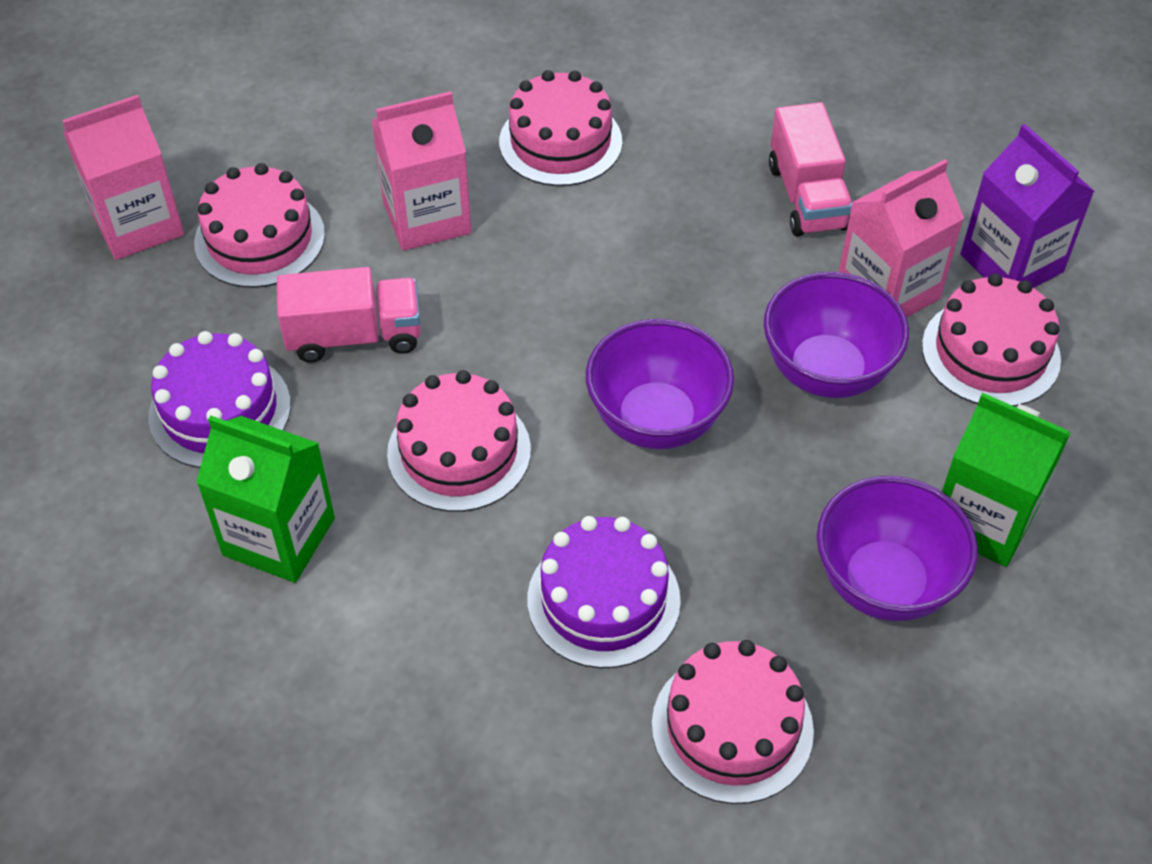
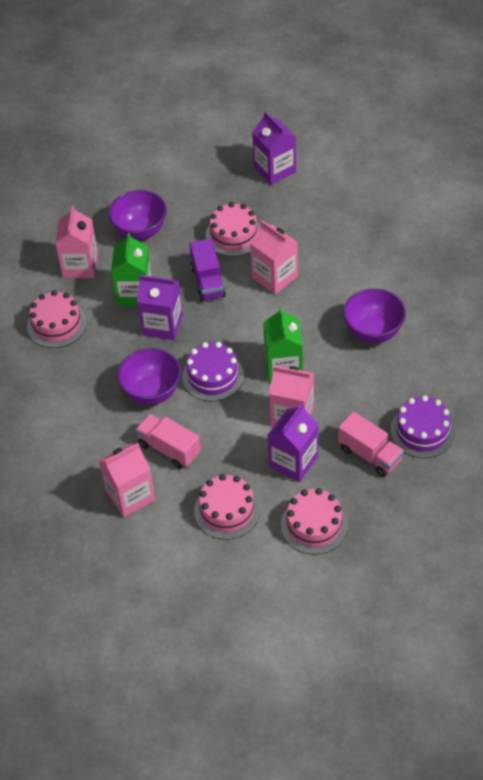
pink cake: [194,163,325,288] [387,370,531,512] [499,70,622,186] [652,640,814,804] [922,274,1061,407] = 5 -> [27,290,87,348] [194,474,260,540] [205,202,260,257] [281,488,348,555] = 4
pink carton: [62,95,184,260] [371,91,472,251] [839,159,964,318] = 3 -> [55,206,98,278] [99,443,155,517] [250,220,298,294] [269,366,314,427] = 4
purple carton: [961,124,1094,288] = 1 -> [137,275,183,340] [252,111,296,185] [268,403,319,482] = 3
purple truck: none = 0 -> [190,239,226,301] = 1

